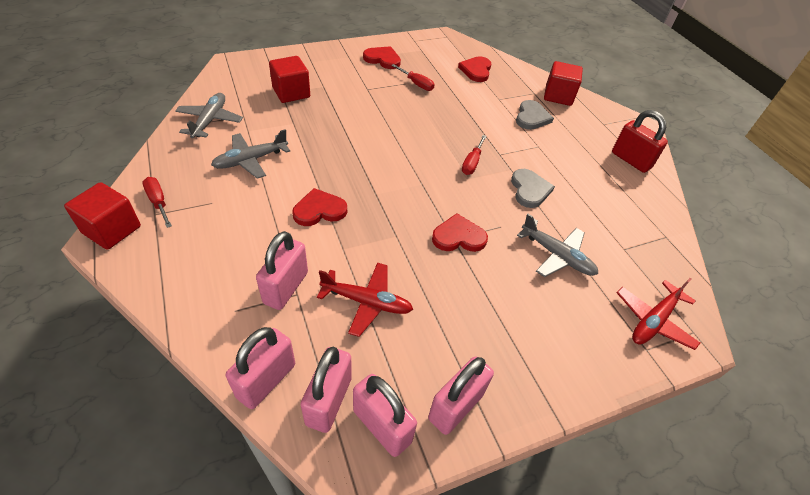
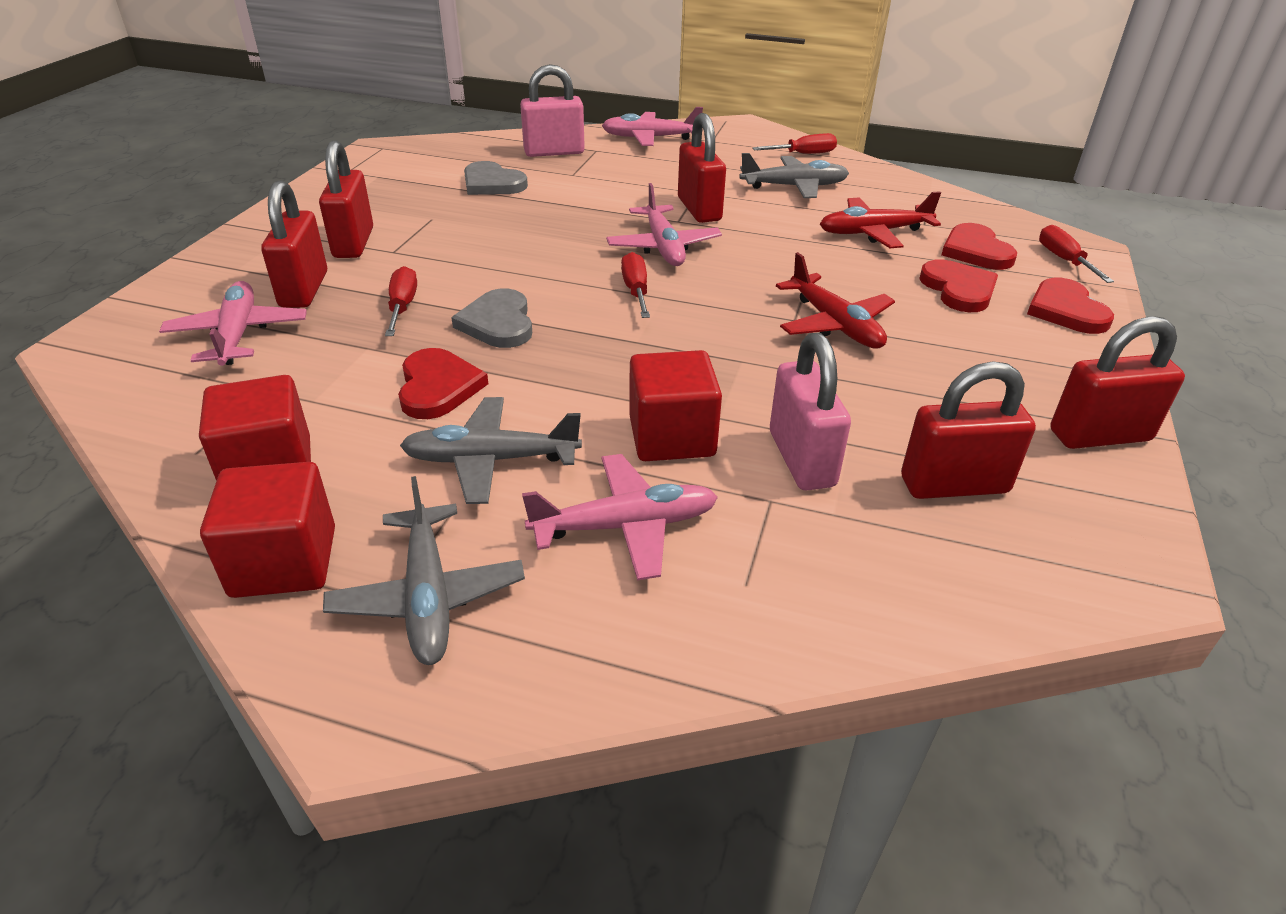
pink padlock: [226,327,295,409] [256,231,308,310] [301,347,352,433] [353,374,417,457] [428,356,494,435] = 5 -> [520,64,585,157] [770,332,851,490] = 2
pink plane: none = 0 -> [159,281,307,366] [522,454,718,580] [602,107,703,146] [606,183,722,266] = 4
red padlock: [612,110,668,173] = 1 -> [261,180,327,308] [319,140,373,258] [678,113,726,223] [901,361,1036,499] [1050,316,1185,449] = 5
red screwdriver: [142,177,172,228] [391,64,435,91] [462,135,487,175] = 3 -> [385,266,417,336] [621,252,650,318] [752,133,837,154] [1039,225,1114,283] = 4

